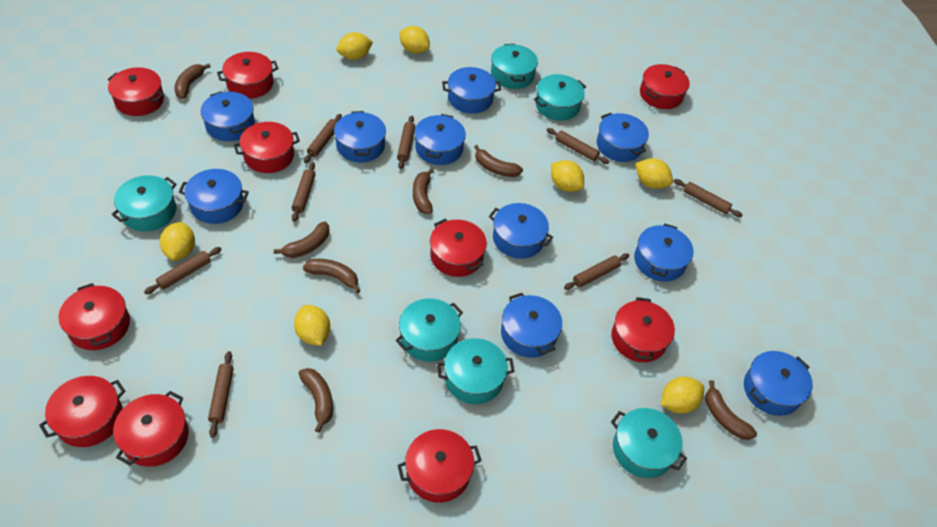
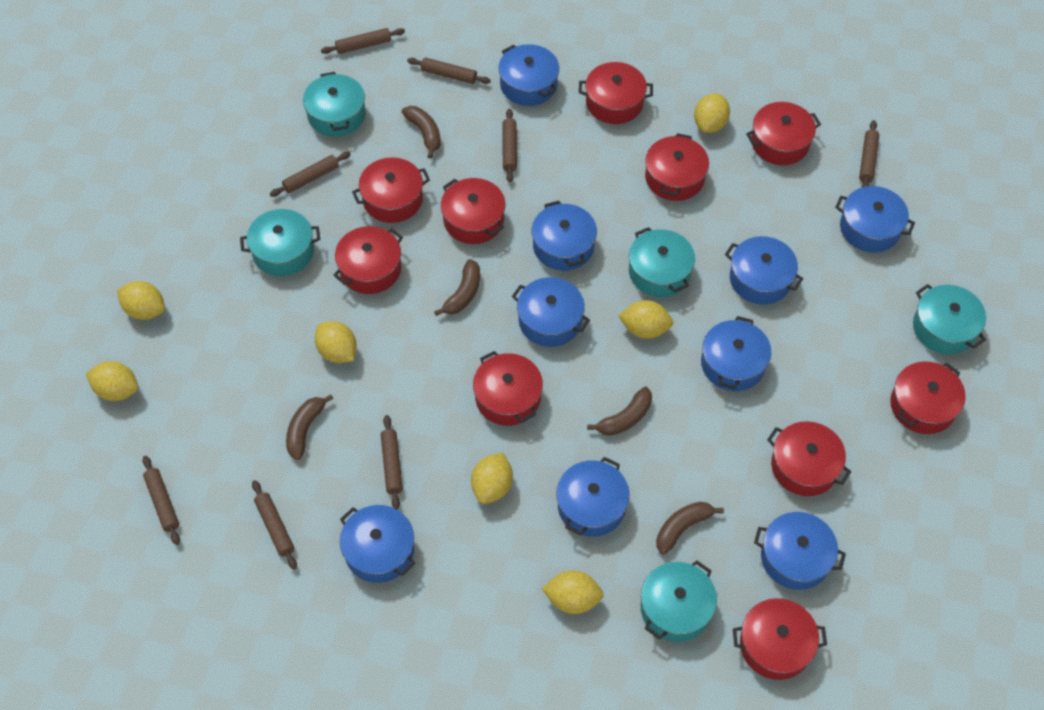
blue pot: [179,169,249,224] [200,91,255,141] [334,111,386,162] [414,114,466,165] [442,67,501,114] [489,203,553,259] [501,293,562,358] [597,113,649,162] [634,224,694,282] [744,351,813,416] = 10 -> [340,505,415,583] [498,44,559,106] [512,277,590,347] [532,201,597,271] [556,457,630,537] [701,316,771,391] [725,236,803,305] [754,512,846,590] [835,186,915,252] = 9
brown banana: [175,64,211,99] [274,221,329,258] [299,368,333,432] [303,259,360,293] [413,168,434,214] [474,145,523,177] [705,380,757,440] = 7 -> [286,394,333,460] [402,106,441,159] [434,259,480,316] [587,387,652,436] [656,502,724,555] = 5
turquoise pot: [111,175,177,231] [396,298,463,362] [437,338,515,404] [491,44,538,89] [534,74,586,121] [611,408,687,478] = 6 -> [240,209,320,276] [303,72,366,137] [629,227,695,297] [641,560,717,642] [913,284,986,355] = 5

